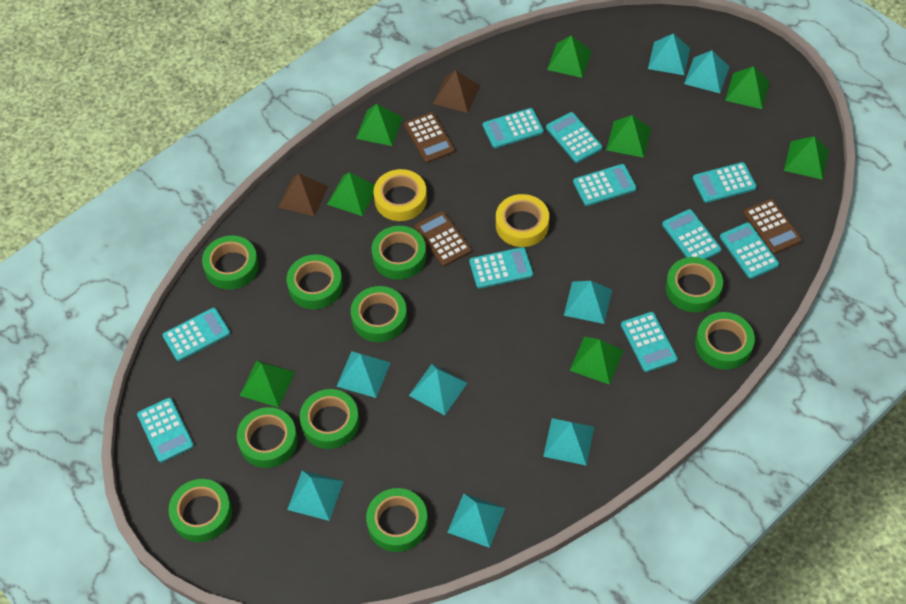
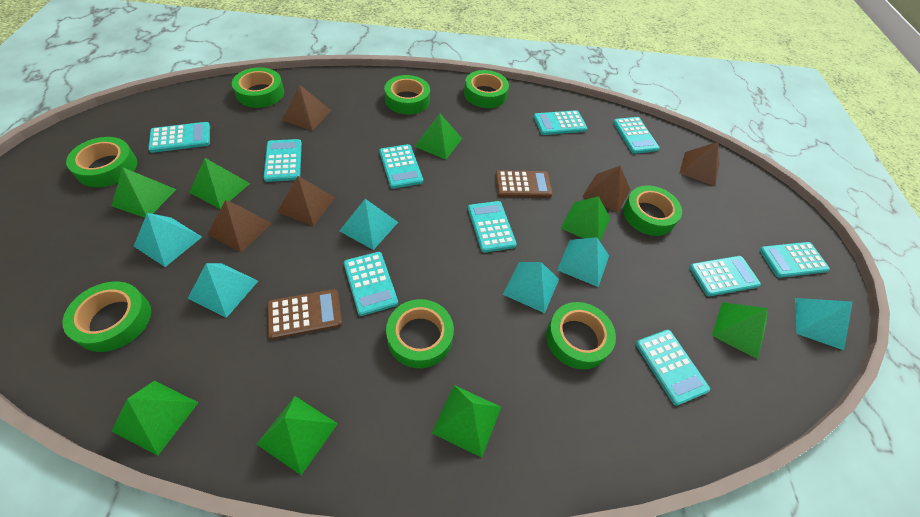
brown calculator: [404,112,455,163] [415,211,472,266] [743,199,802,254] = 3 -> [267,289,342,339] [495,170,553,198] = 2
brown pyramid: [279,173,328,217] [433,70,480,113] = 2 -> [208,200,272,253] [277,176,335,226] [282,85,331,131] [583,166,630,213] [679,142,719,186] = 5
green tape: [168,479,232,542] [202,236,259,290] [237,407,298,468] [286,254,343,309] [300,389,359,449] [351,286,407,342] [366,488,428,552] [371,226,426,280] [665,257,723,312] [695,312,755,370] = 10 -> [62,281,151,352] [66,137,137,187] [232,67,284,108] [384,75,430,115] [386,299,454,368] [464,70,509,108] [546,302,616,370] [623,186,682,236] = 8
turquoise pyramid: [287,470,344,521] [336,351,391,398] [409,364,467,415] [447,493,505,548] [543,418,594,466] [564,281,612,324] [648,33,690,75] [684,50,729,93] = 8 -> [134,213,202,267] [188,263,258,318] [340,199,398,250] [503,262,559,313] [558,237,609,287] [795,298,853,350] = 6
yellow tape: [374,169,427,221] [496,194,549,247] = 2 -> none = 0

